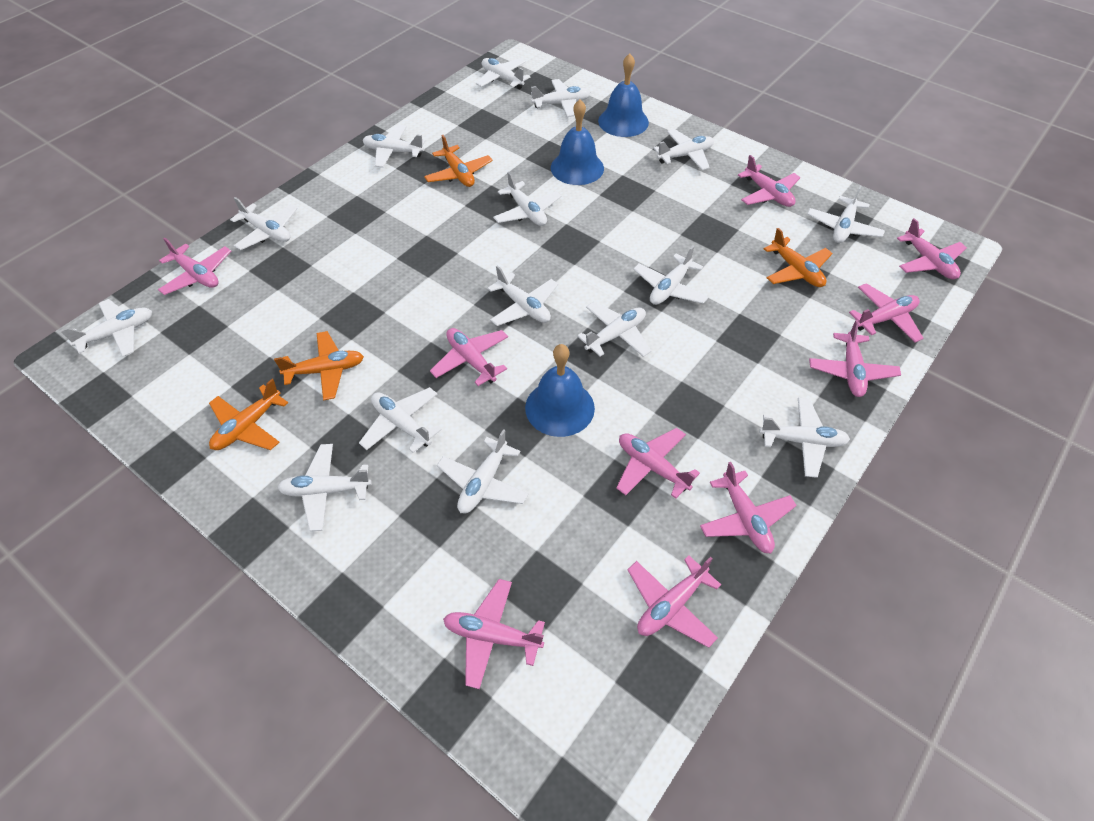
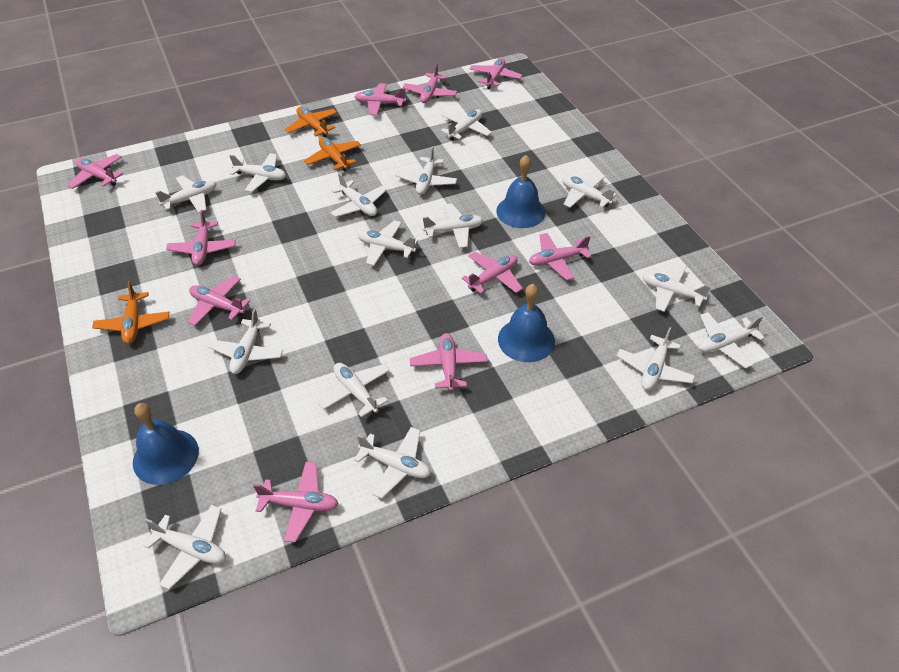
orange plane: [209,379,288,450] [274,331,364,401] [424,135,493,187] [764,228,832,287] = 4 -> [92,281,169,344] [285,107,338,137] [304,137,361,172] = 3

